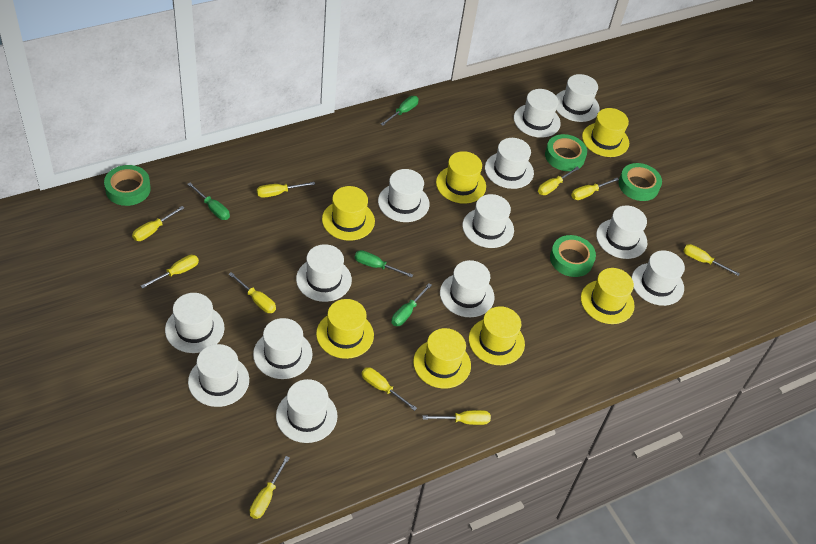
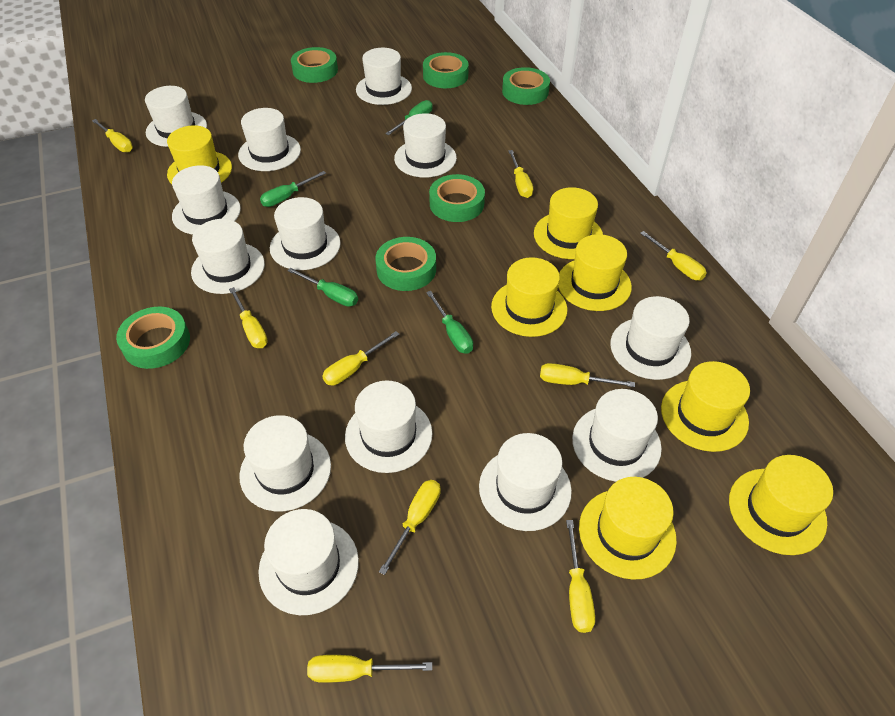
green tape: [104,165,151,206] [545,134,587,171] [550,235,596,277] [619,163,662,201] = 4 -> [116,307,190,369] [291,47,338,83] [375,237,436,291] [423,52,469,88] [429,174,485,222] [502,67,550,105] = 6
yellow screwdriver: [132,206,184,241] [141,255,199,289] [228,272,276,313] [250,456,290,519] [257,182,315,198] [362,367,417,411] [422,410,491,425] [538,167,580,195] [571,178,619,200] [683,244,740,276] = 10 -> [92,119,133,152] [229,287,268,348] [307,655,432,683] [322,331,400,386] [379,480,441,575] [508,150,533,198] [540,363,635,387] [566,520,595,633] [640,231,707,280] = 9

